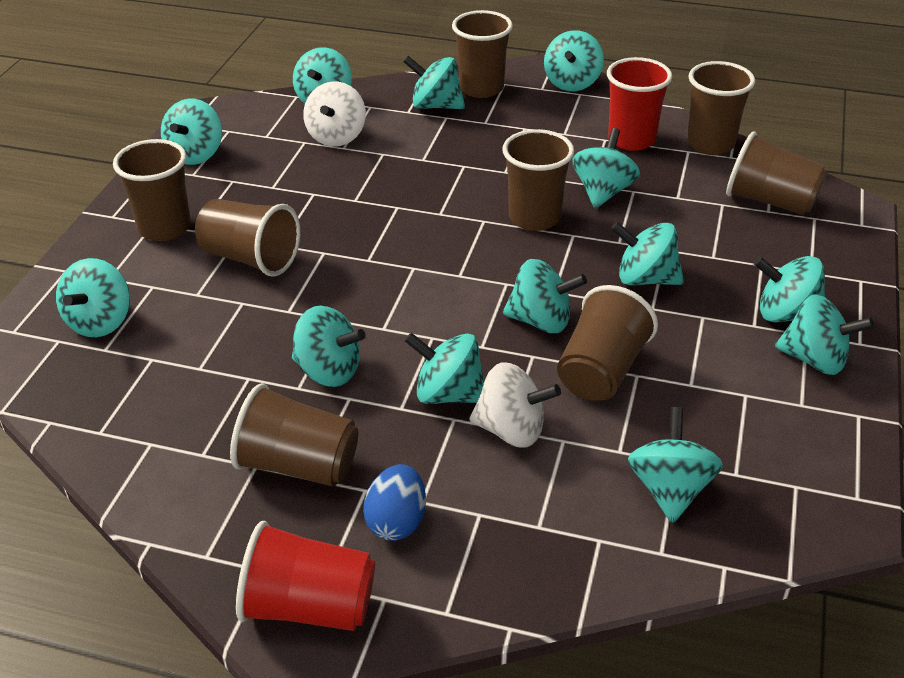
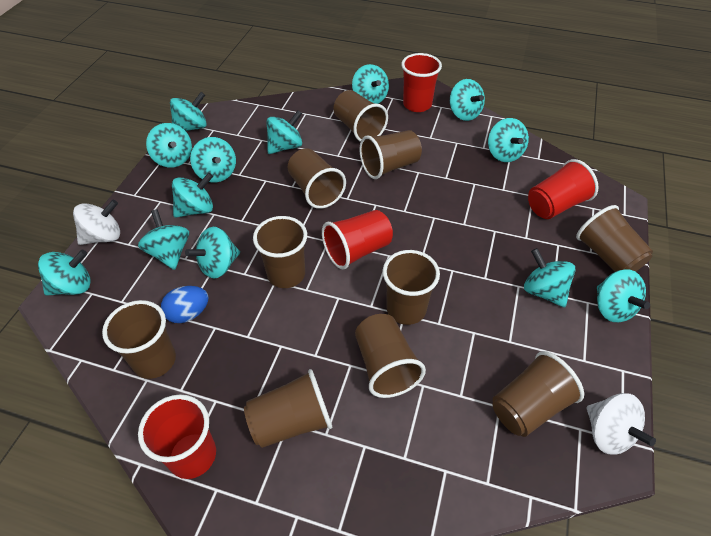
brown cup: [113,139,191,241] [195,199,301,277] [230,383,358,487] [452,10,513,98] [502,129,574,231] [557,285,658,401] [687,61,755,155] [726,131,827,215] = 8 -> [102,300,176,379] [244,369,332,448] [253,216,307,288] [288,148,346,209] [333,90,388,142] [355,314,426,398] [360,130,422,179] [383,250,440,325] [493,351,584,437] [576,205,653,272] = 10
red cup: [236,521,375,631] [607,57,672,151] = 2 -> [138,394,216,479] [322,210,393,270] [401,53,442,112] [528,159,599,219] = 4

